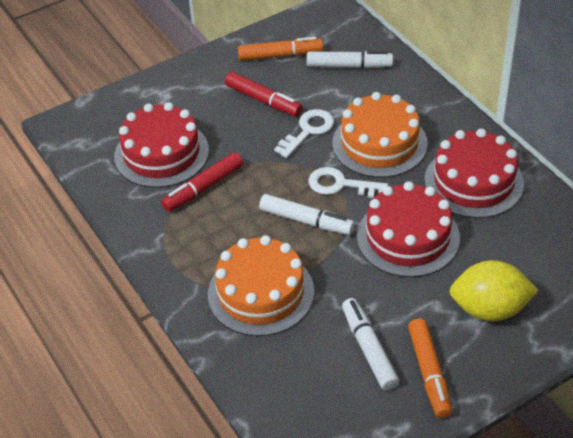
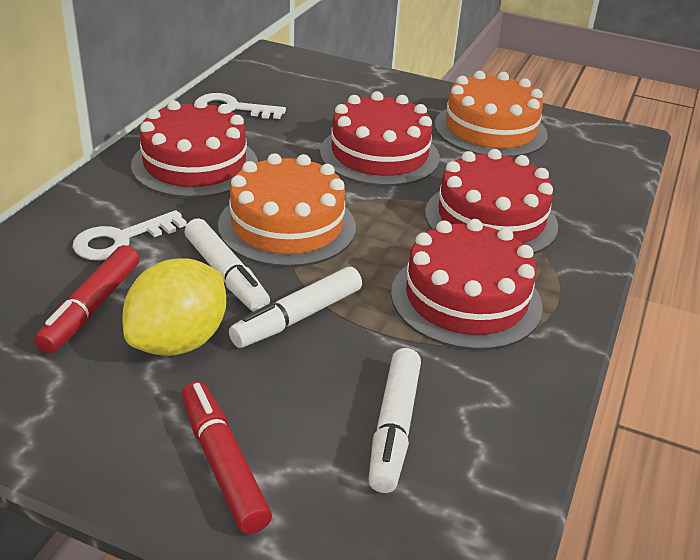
orange marker: [238,37,323,61] [408,319,452,418] = 2 -> none = 0
red cake: [114,102,209,188] [357,181,460,277] [424,128,524,218] = 3 -> [131,98,258,198] [320,91,440,186] [391,219,543,350] [425,149,558,254] = 4

